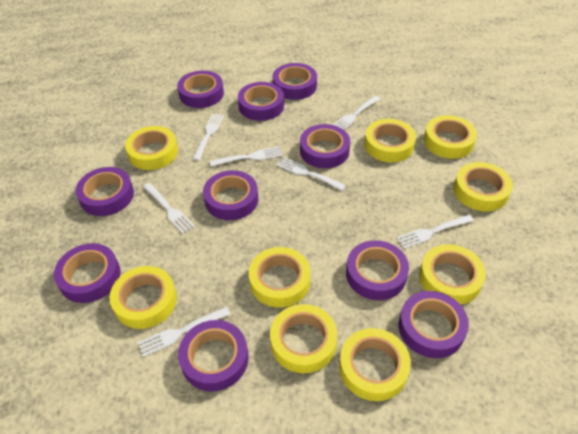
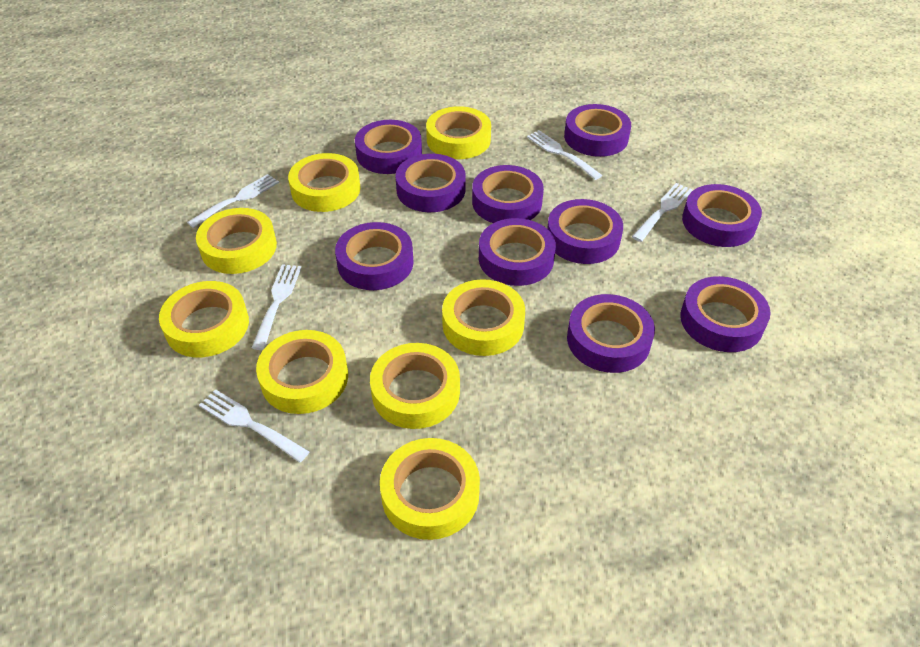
white fork: [138,307,230,357] [143,183,195,234] [192,114,224,161] [210,146,283,167] [277,157,346,191] [333,96,380,130] [397,215,474,249] = 7 -> [187,174,279,228] [199,389,309,463] [252,264,301,350] [527,130,602,180] [632,183,692,242] = 5
yellow tape: [110,266,177,329] [125,126,178,170] [249,247,310,308] [270,304,337,373] [339,328,411,401] [364,119,416,162] [419,244,486,305] [424,115,477,159] [454,162,513,211] = 9 -> [159,281,249,357] [196,208,277,274] [256,330,348,414] [288,153,360,212] [370,343,460,429] [380,438,480,540] [426,106,491,159] [442,279,525,356] = 8

